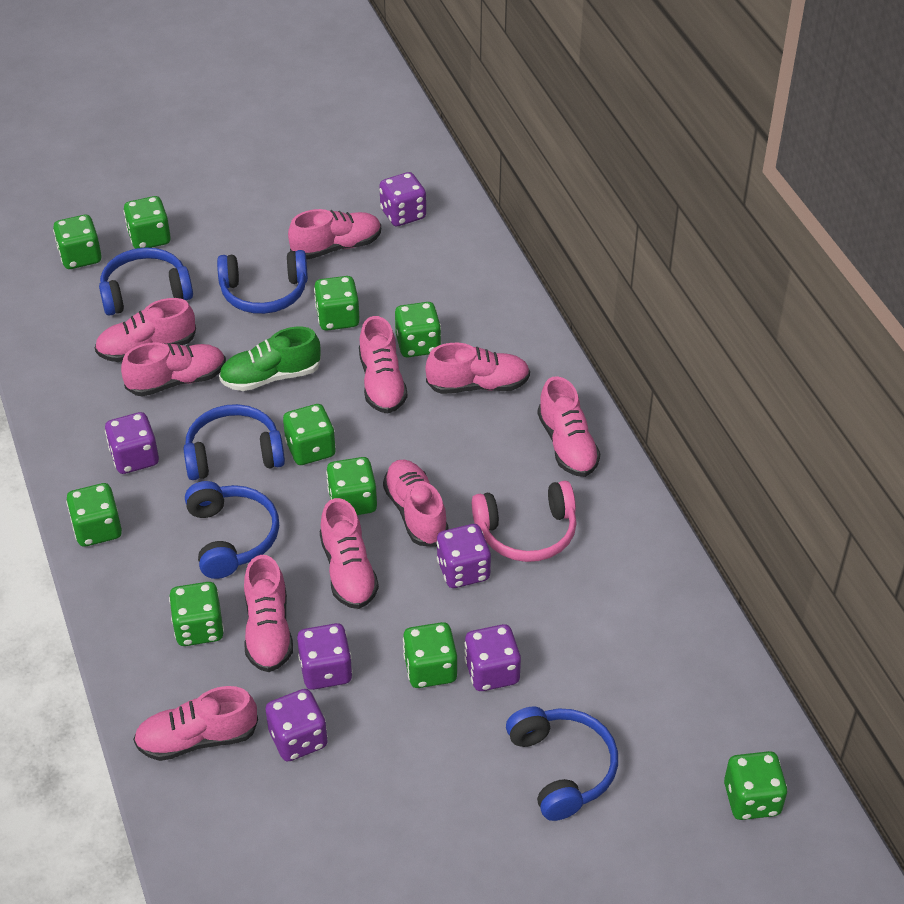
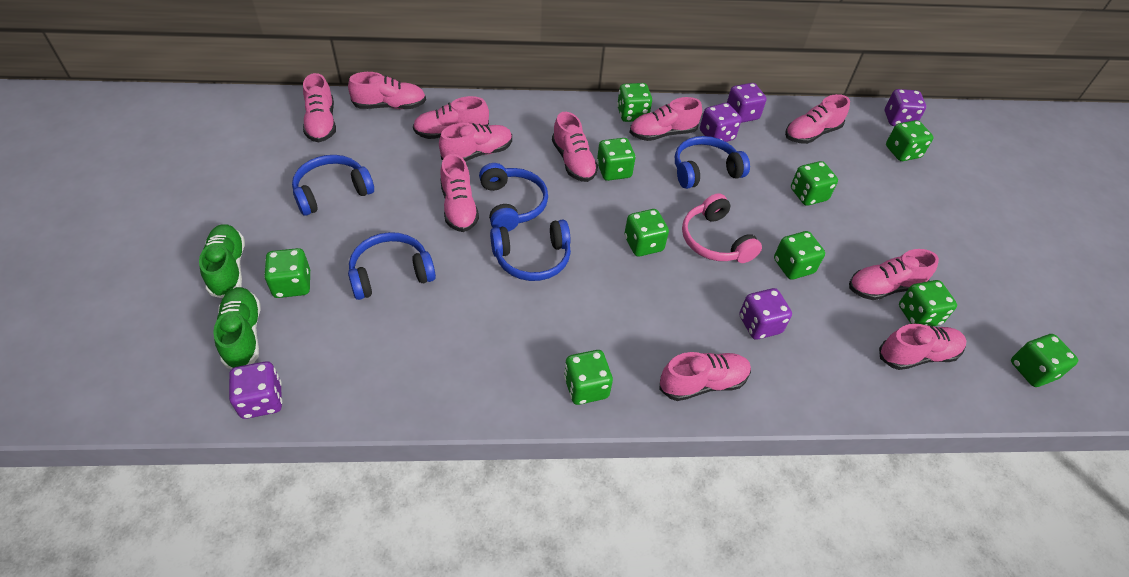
green shoe: [219,327,321,391] = 1 -> [199,224,245,298] [213,287,260,369] = 2
pink shoe: [95,298,196,362] [121,342,226,397] [133,686,258,761] [244,555,293,672] [288,209,381,260] [320,498,379,609] [359,316,407,413] [383,459,449,547] [425,343,530,394] [537,376,600,477] = 10 -> [303,73,336,142] [348,72,426,109] [413,96,489,139] [439,123,512,162] [440,154,479,232] [552,112,598,182] [629,97,702,141] [659,352,751,401] [785,94,850,144] [849,249,939,300] [879,324,966,370] = 11
purple dice: [105,412,159,474] [265,689,328,762] [297,623,353,690] [379,172,426,226] [436,524,491,588] [464,624,521,691] = 6 -> [229,361,282,419] [700,103,741,142] [727,83,766,123] [739,288,792,340] [885,89,926,126] = 5

